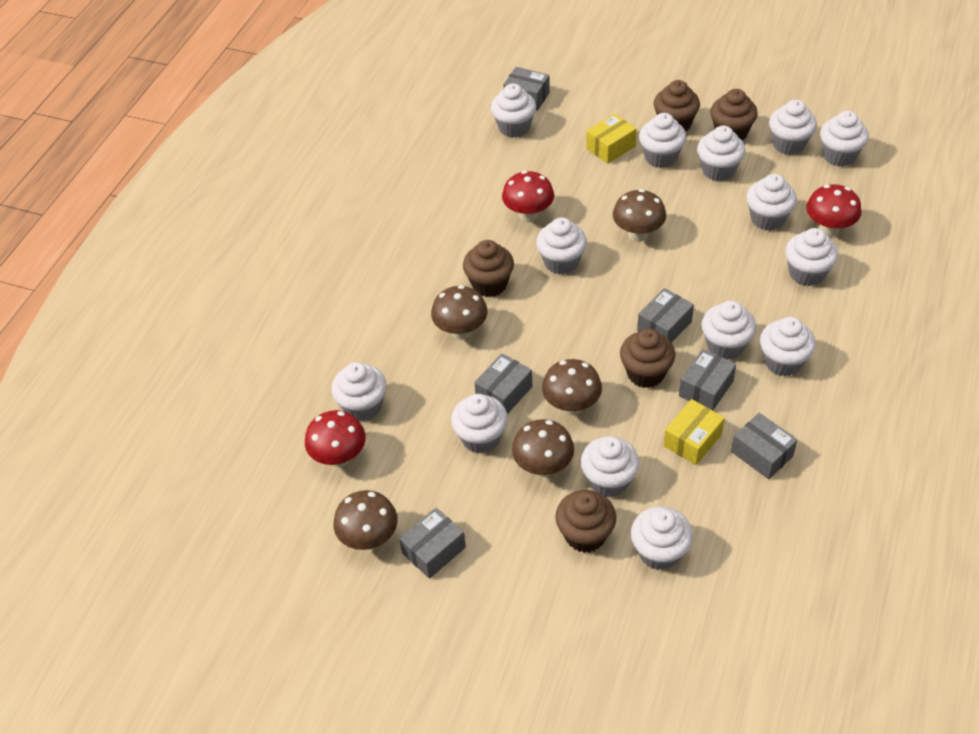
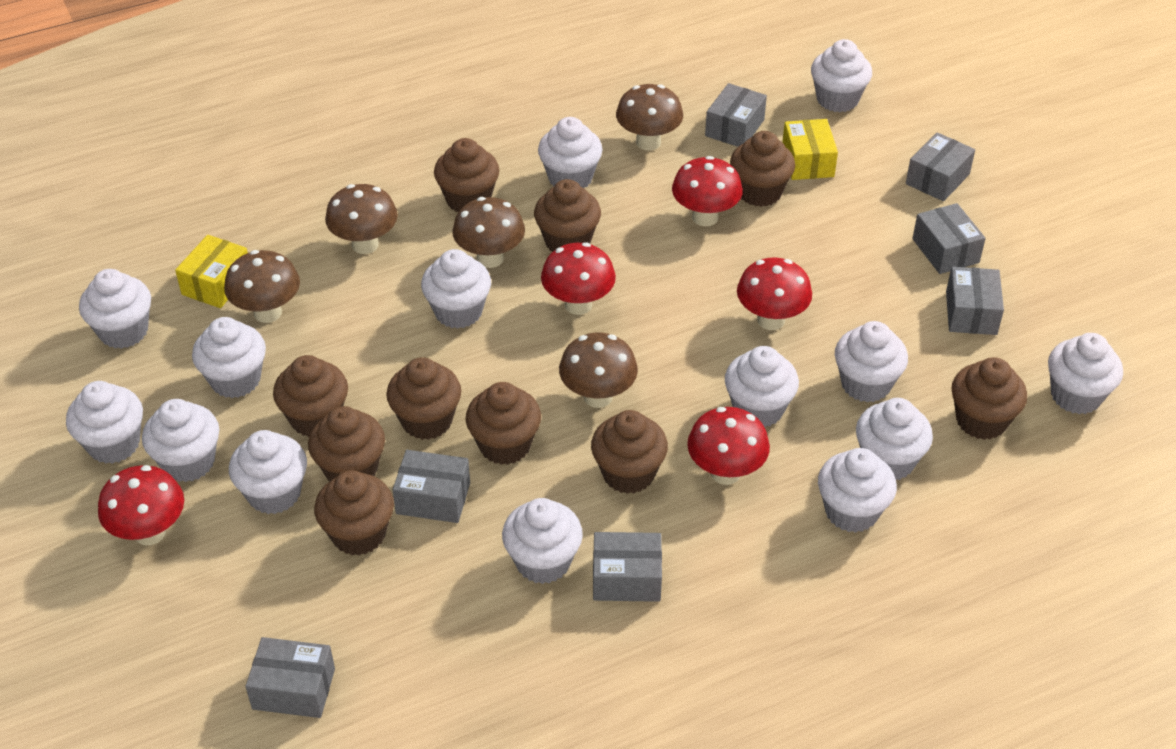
brown cupcake: [463,240,514,297] [555,490,616,553] [620,329,675,388] [654,80,700,132] [710,89,758,141] = 5 -> [273,355,348,437] [308,406,385,482] [314,470,394,556] [386,357,461,440] [434,138,499,212] [466,382,541,465] [534,179,601,251] [591,410,668,494] [730,131,795,207] [951,357,1027,440] = 10
grey box: [399,508,466,579] [474,353,532,414] [503,67,550,111] [637,288,694,343] [679,349,736,411] [731,413,797,479] = 6 -> [245,637,335,718] [392,450,470,523] [593,532,662,602] [705,83,767,147] [906,132,975,201] [912,203,986,274] [946,267,1004,335] = 7
red mushroom: [305,410,366,467] [502,171,554,222] [806,184,861,237] = 3 -> [98,465,184,546] [541,242,616,315] [672,156,743,226] [687,407,770,485] [737,257,812,330] = 5

